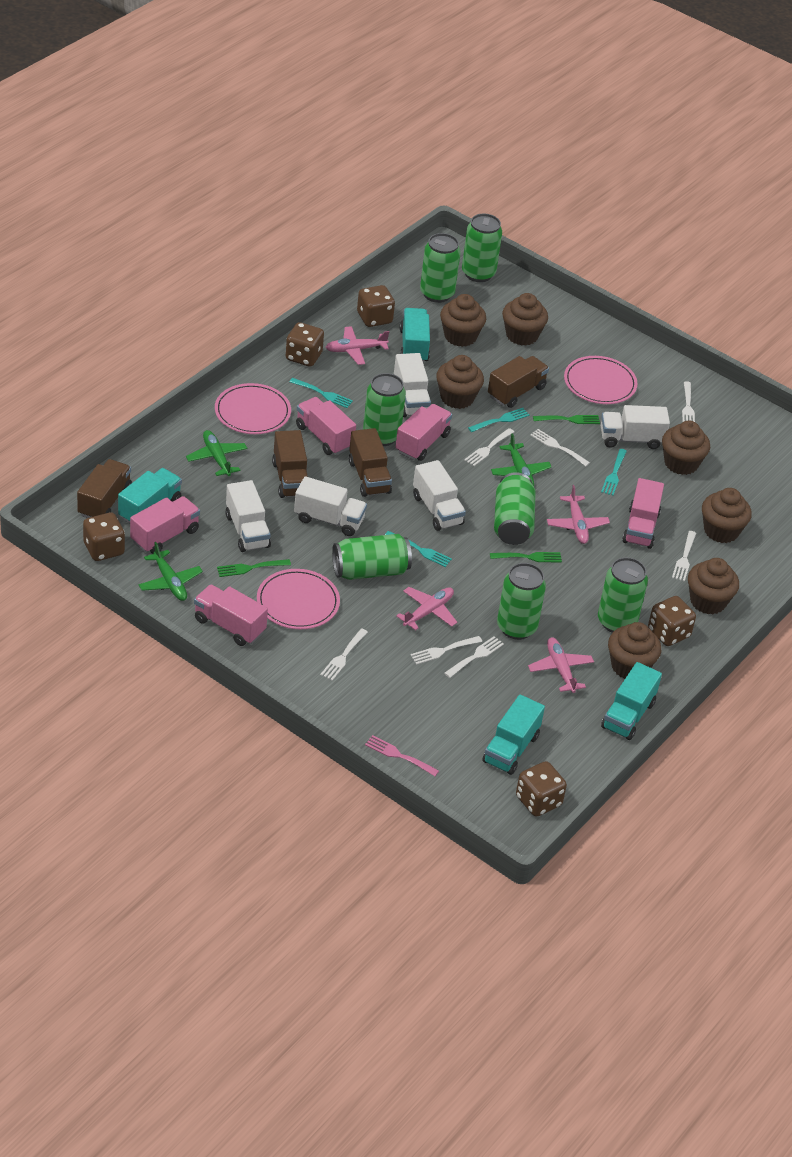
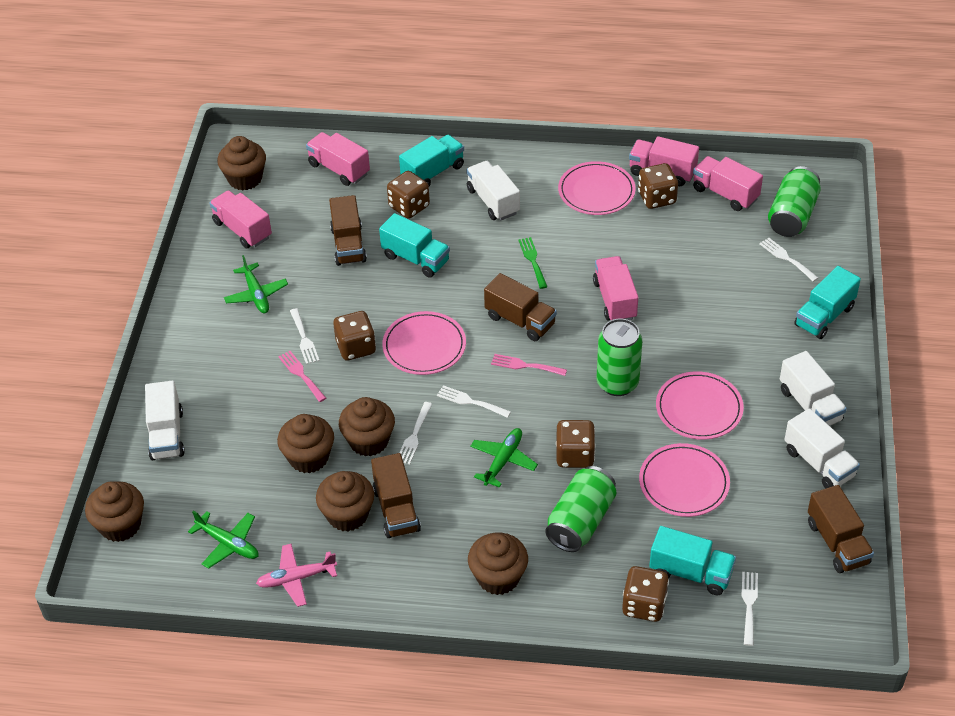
brown cupcake: [436,355,484,409] [440,294,486,347] [502,293,548,346] [608,622,661,679] [662,421,710,475] [688,558,739,615] [702,488,752,543] = 7 -> [85,481,144,542] [217,136,266,190] [277,414,334,473] [316,471,374,531] [339,397,395,456] [468,533,528,595] = 6
green can: [332,534,412,580] [363,373,406,446] [420,233,461,303] [462,214,502,282] [494,472,536,545] [497,563,546,640] [598,557,648,633] = 7 -> [545,466,616,552] [597,319,642,396] [768,166,821,237] = 3
green fork: [217,559,291,577] [490,552,562,562] [533,415,600,424] = 3 -> [518,237,548,289] = 1
pink fork: [365,735,439,776] = 1 -> [278,351,326,402] [491,354,567,376] = 2
pink plane: [325,326,389,365] [396,587,457,630] [528,637,594,693] [547,485,610,544] = 4 -> [256,544,337,607] = 1
pink plate: [215,383,291,434] [257,569,340,629] [564,356,638,404] = 3 -> [382,311,466,375] [558,161,636,215] [639,443,730,517] [656,371,744,440] = 4
turquoise fork: [289,378,353,408] [385,531,452,567] [468,408,530,432] [601,449,627,495] = 4 -> none = 0
white fork: [320,628,368,681] [410,636,482,665] [444,636,504,678] [464,428,514,466] [530,429,590,466] [672,531,696,581] [682,381,695,422] = 7 -> [290,308,320,364] [399,402,432,464] [437,385,511,418] [742,572,758,646] [759,238,818,282] = 5
white truck: [225,480,271,552] [294,476,367,536] [394,353,431,417] [413,460,466,531] [601,405,670,449] = 5 -> [145,381,185,460] [466,161,520,220] [780,351,847,426] [784,408,860,488] = 4

